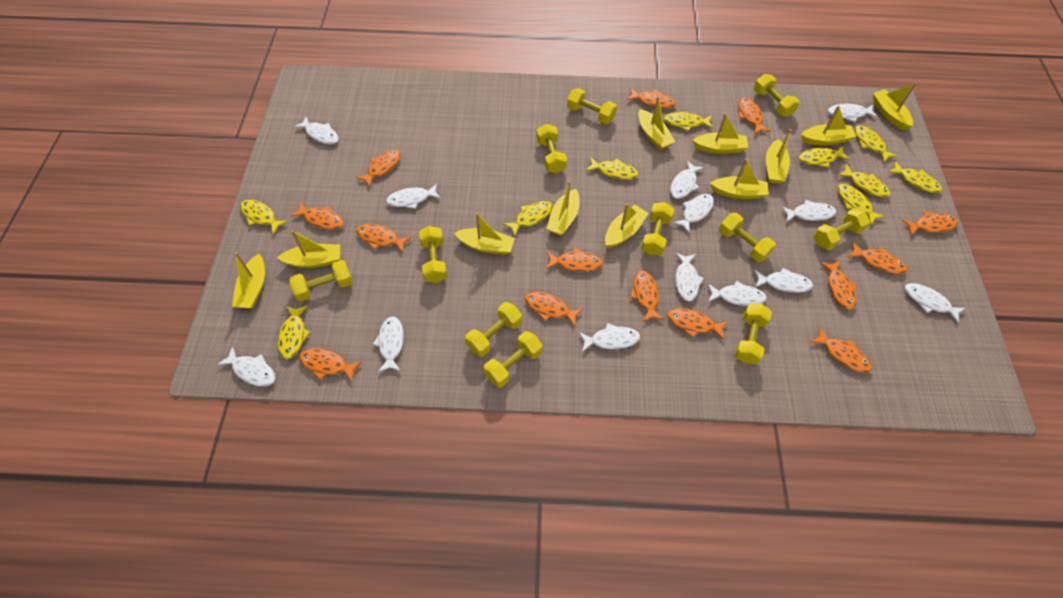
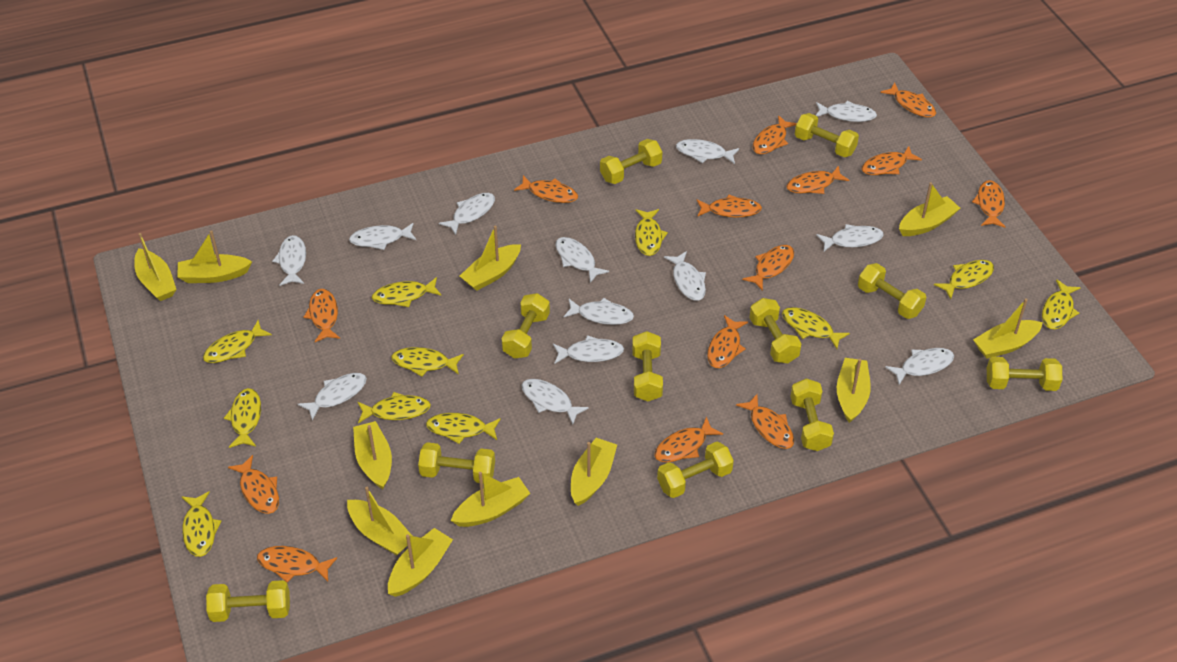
yellow fish: [240,199,288,234] [278,305,310,359] [503,201,553,236] [586,157,639,180] [664,112,713,131] [799,146,850,168] [838,164,890,197] [838,184,885,224] [854,125,898,162] [888,161,942,193] = 10 -> [182,491,222,557] [203,320,272,363] [224,388,261,448] [358,392,431,423] [372,277,442,307] [391,347,464,377] [426,413,501,444] [635,209,668,256] [782,307,850,349] [934,260,994,299] [1042,279,1081,330] = 11

